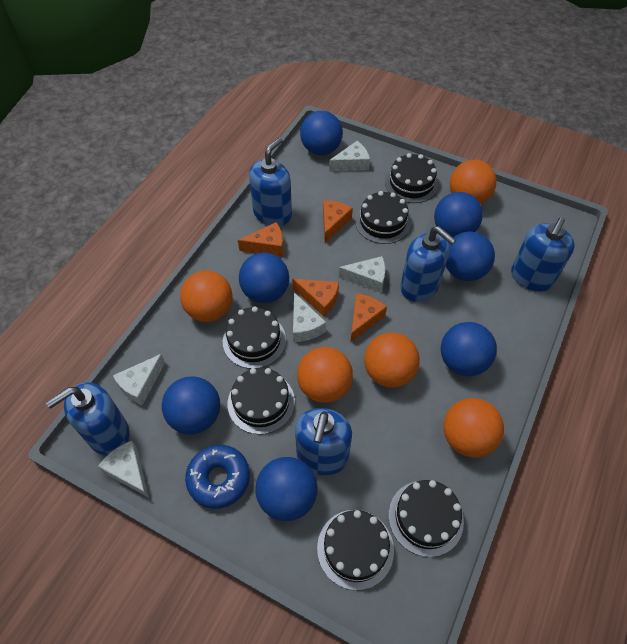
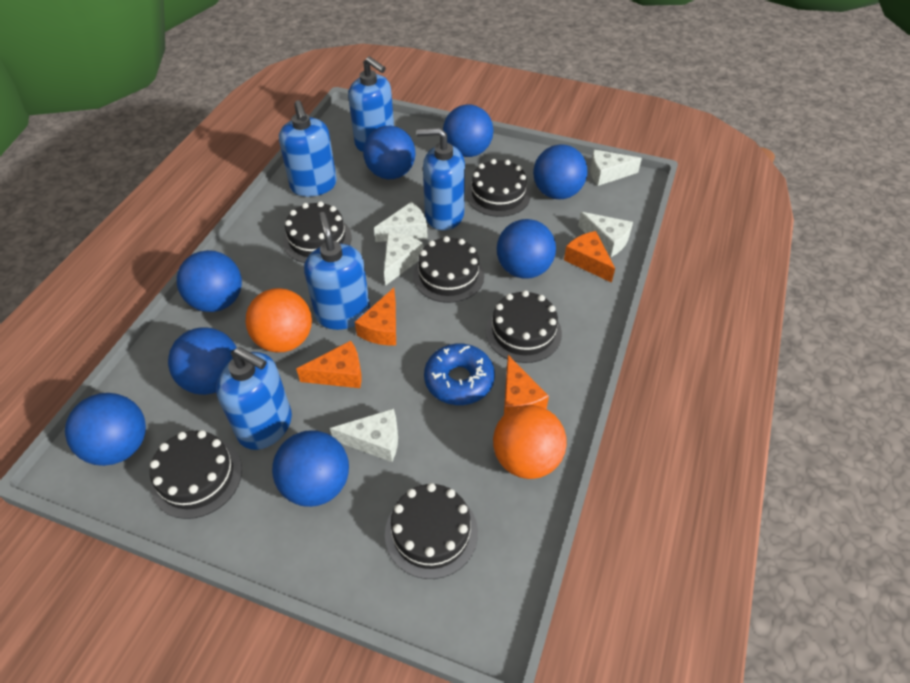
blue ball: [162,376,220,434] [239,253,289,303] [255,457,318,521] [300,111,343,155] [434,192,483,237] [441,322,497,376] [446,231,495,281] = 7 -> [65,393,146,466] [168,327,237,395] [177,250,242,312] [272,430,349,507] [363,126,416,179] [443,104,493,157] [497,219,556,279] [533,144,587,199] = 8
orange ball: [180,271,232,322] [297,347,353,403] [364,332,420,388] [443,398,504,458] [450,160,497,204] = 5 -> [246,288,312,352] [493,405,567,479] = 2

